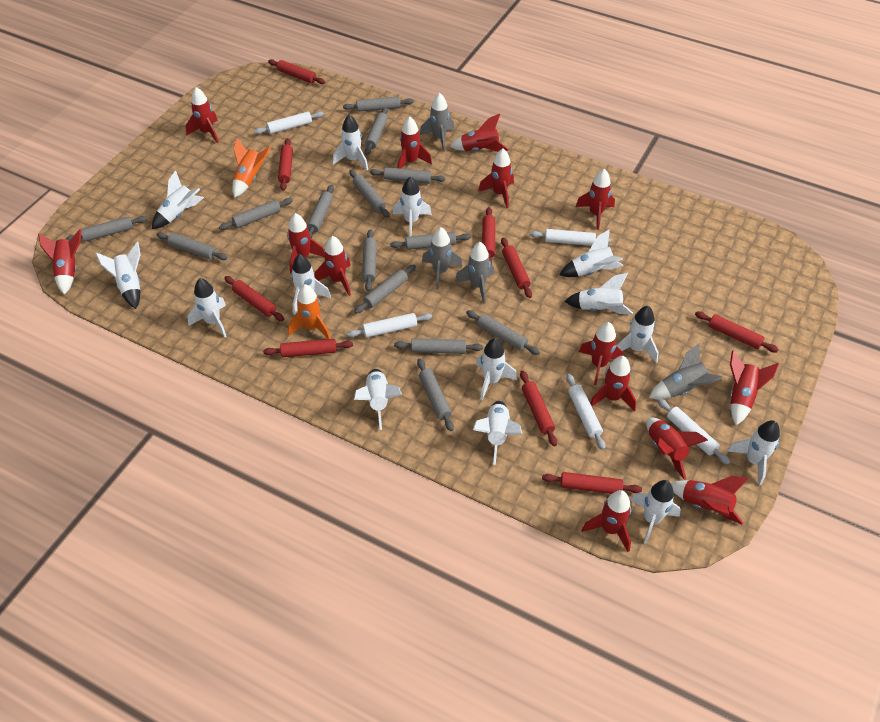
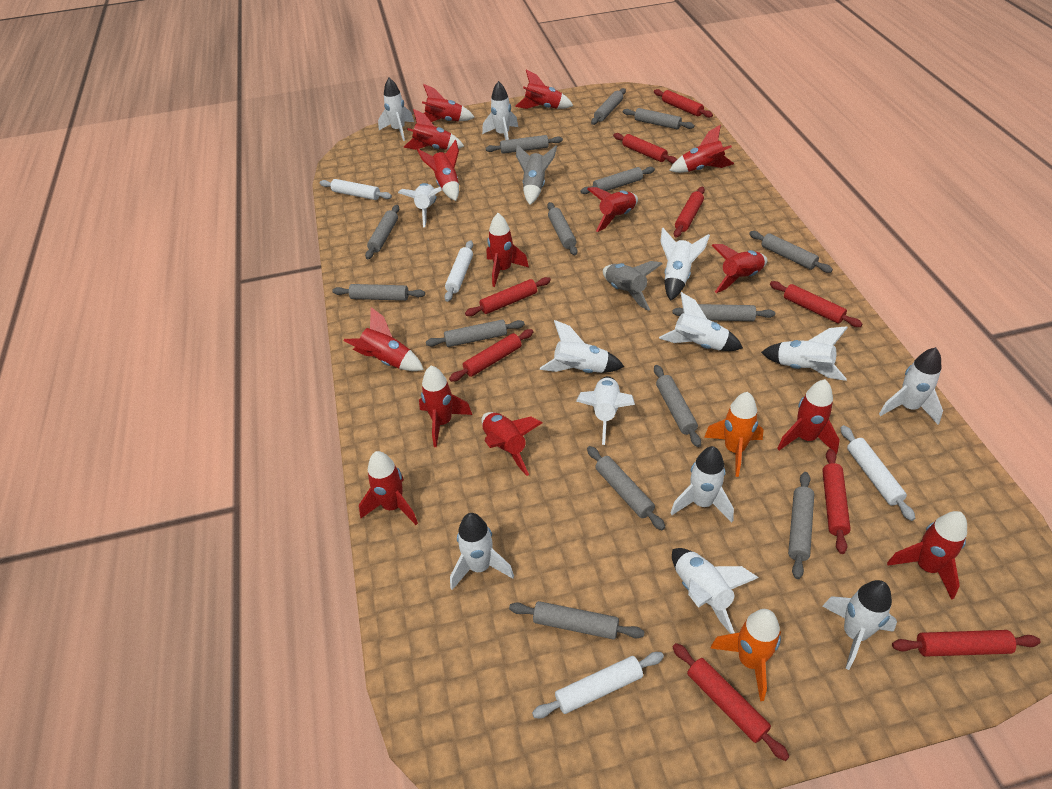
grey rocket: [420,93,455,152] [422,227,463,289] [455,242,494,304] [649,343,722,399] = 4 -> [516,144,557,205] [603,261,662,311] = 2
white rocket: [95,242,141,309] [152,170,204,229] [187,278,227,337] [291,254,331,315] [333,115,368,170] [354,369,402,430] [393,176,432,236] [473,401,522,465] [476,338,517,400] [559,229,623,277] [564,273,633,314] [617,306,659,363] [630,480,681,544] [727,420,780,485] = 14 -> [378,78,414,141] [398,183,442,227] [450,513,514,590] [482,81,518,140] [540,320,624,373] [576,376,635,445] [659,292,743,351] [660,228,710,301] [671,446,734,523] [672,548,758,634] [761,326,848,381] [822,580,897,670] [879,347,943,425] = 13
white rolling pin: [254,111,324,134] [347,313,432,338] [530,229,611,246] [566,374,605,450] [657,398,730,465] = 5 -> [320,179,392,200] [444,240,473,302] [532,652,664,719] [841,425,915,521] = 4

